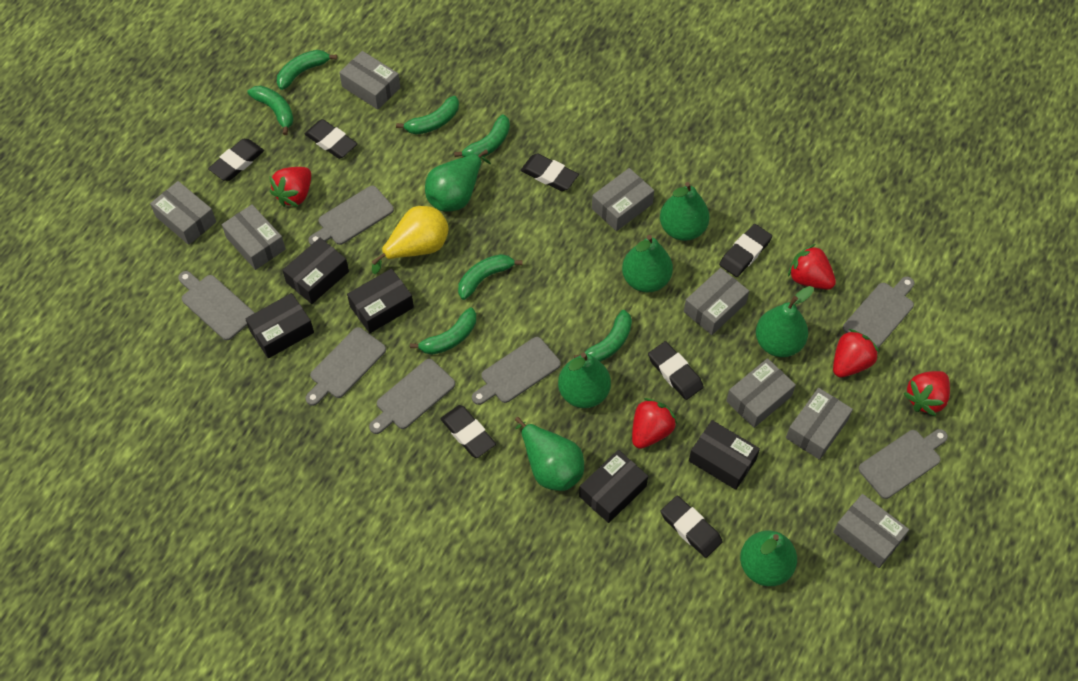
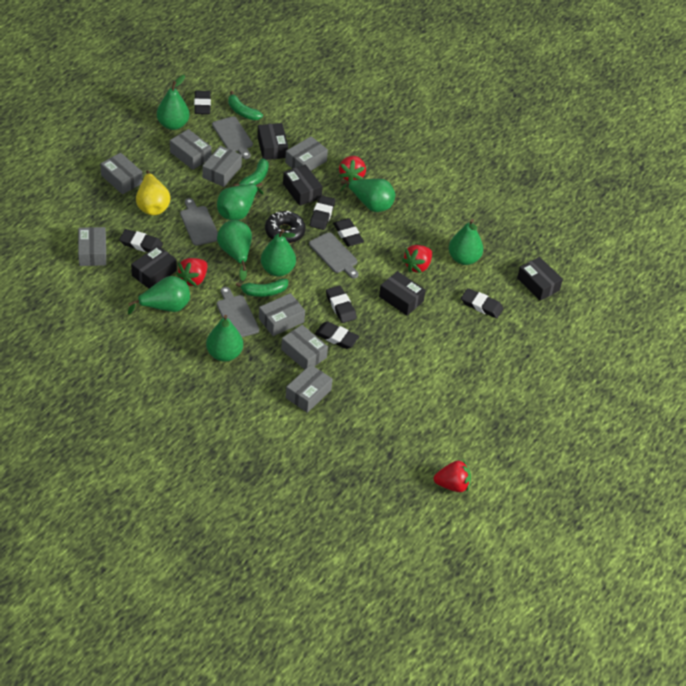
black donut: none = 0 -> [265,211,306,243] = 1
green banana: [247,86,294,135] [277,50,337,90] [396,96,459,134] [410,308,476,355] [454,114,510,157] [458,254,523,300] [574,310,632,362] = 7 -> [228,91,263,120] [234,158,269,186] [236,279,288,297] = 3
green pear: [425,150,491,212] [515,417,584,491] [558,352,611,408] [622,235,673,292] [660,182,710,241] [740,530,797,586] [756,286,814,357] = 7 -> [128,276,190,314] [157,75,189,130] [206,315,243,362] [217,183,264,220] [217,220,252,281] [261,229,296,276] [340,179,395,212] [449,219,483,265] = 8
grey cutting board: [178,271,254,340] [305,327,386,406] [309,186,394,245] [369,359,455,434] [472,337,561,405] [843,276,914,348] [858,429,948,499] = 7 -> [180,198,218,246] [212,116,253,159] [217,287,259,337] [309,232,359,279] = 4
red strawberry: [270,167,311,207] [632,398,677,449] [788,244,836,290] [833,329,879,377] [903,371,950,416] = 5 -> [176,258,207,286] [339,156,366,183] [402,245,432,273] [434,459,471,492] = 4

